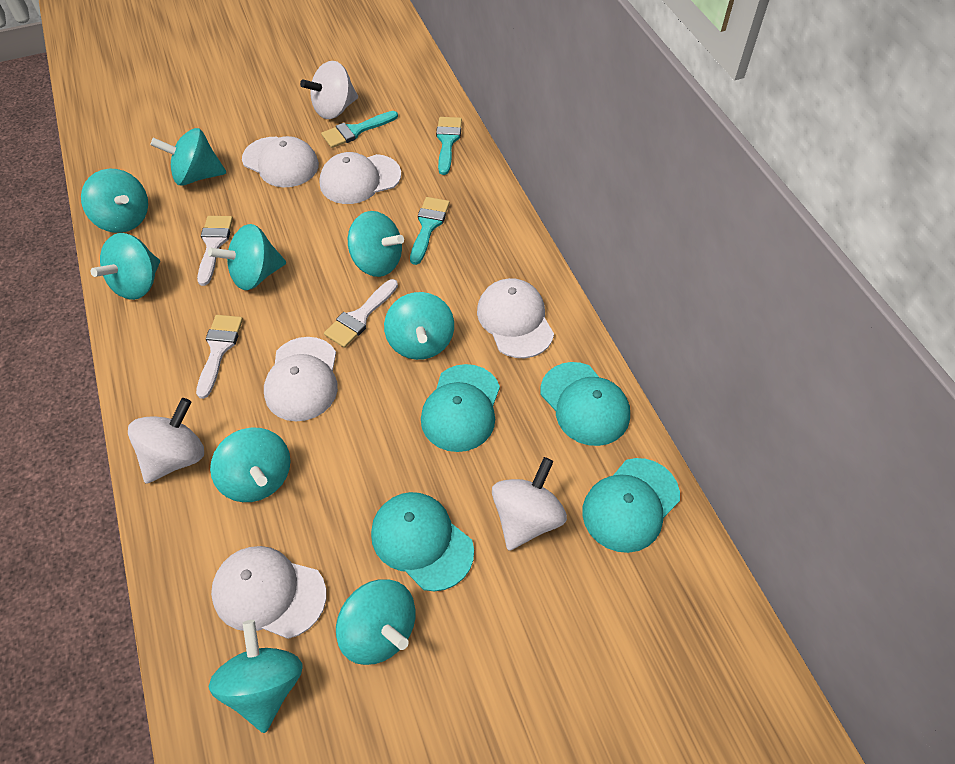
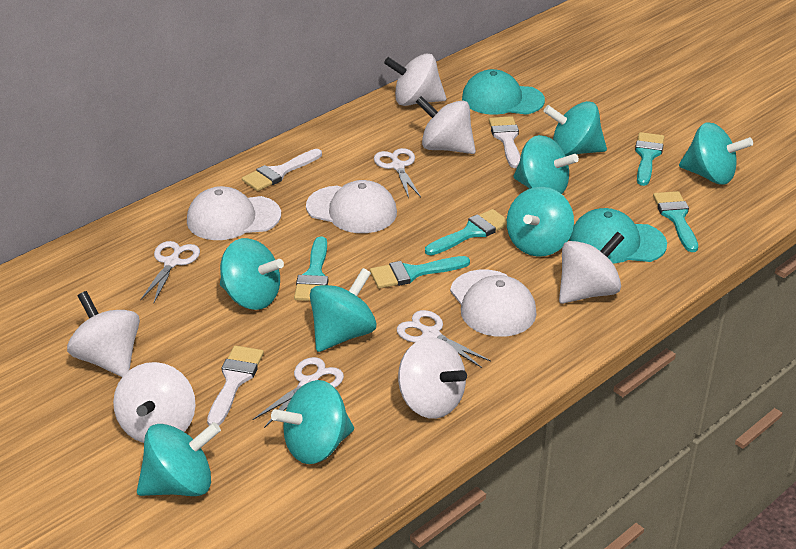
turquoise brush: [321,111,398,148] [410,197,450,265] [436,117,462,175] = 3 -> [294,236,328,301] [370,256,470,288] [425,209,507,255] [635,132,664,186] [653,191,698,252] = 5
turquoise cap: [371,492,474,591] [421,364,500,452] [540,362,630,446] [582,458,680,553] = 4 -> [462,69,545,115] [569,208,667,264] = 2
turquoise spinning top: [81,169,148,233] [91,233,160,300] [150,128,226,186] [208,224,286,290] [208,620,303,733] [210,428,290,502] [336,579,415,665] [348,211,404,277] [384,292,454,360] = 9 -> [137,422,221,496] [220,238,284,310] [271,380,354,464] [310,268,377,352] [507,187,574,257] [513,135,579,194] [544,101,607,156] [679,122,753,184] = 8
white cap: [211,546,326,639] [242,136,319,187] [264,337,338,422] [320,152,401,204] [477,278,554,358] = 5 -> [187,186,281,240] [306,180,397,233] [450,270,537,337] = 3
white scissors: none = 0 -> [140,241,200,303] [252,357,344,428] [374,148,421,198] [397,310,491,368] = 4
white spinning top: [128,398,204,484] [300,61,358,119] [492,457,567,551] = 3 -> [67,291,140,377] [113,362,196,443] [384,53,446,106] [398,337,467,419] [416,96,476,154] [559,232,624,304] = 6

